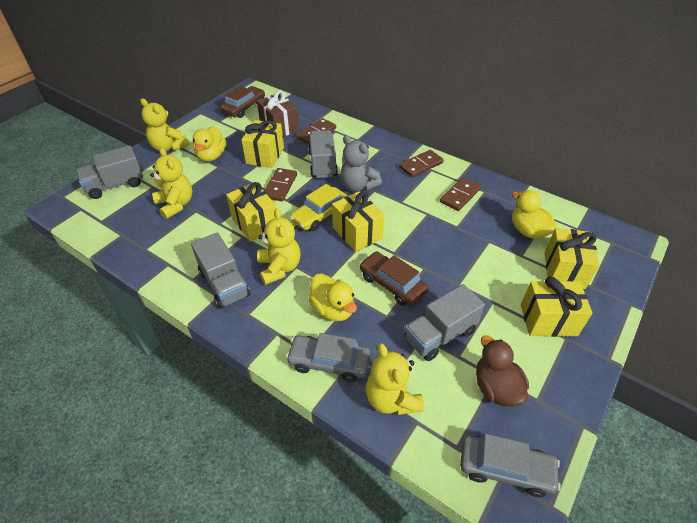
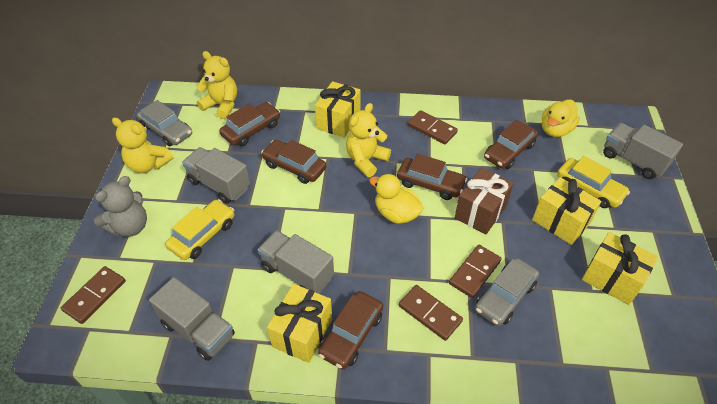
brown car: [220,86,265,118] [359,252,428,306] = 2 -> [219,102,280,146] [261,140,327,184] [318,291,383,369] [397,154,467,200] [484,119,538,169] = 5
brown duck: [476,336,529,407] = 1 -> none = 0
yellow car: [290,184,348,231] = 1 -> [165,199,234,260] [557,156,630,208] = 2
yellow duck: [193,126,226,162] [308,273,357,321] [512,190,557,239] = 3 -> [369,174,423,224] [542,99,580,137] = 2
yellow gift: [226,182,276,242] [241,120,284,168] [332,191,384,252] [521,276,593,337] [545,228,599,289] = 5 -> [267,284,332,363] [315,81,361,138] [532,177,601,245] [582,232,658,305] = 4
yellow teddy bear: [140,98,189,151] [150,148,192,219] [257,208,300,285] [366,343,424,415] = 4 -> [112,118,174,173] [196,51,237,119] [346,103,391,177] = 3

